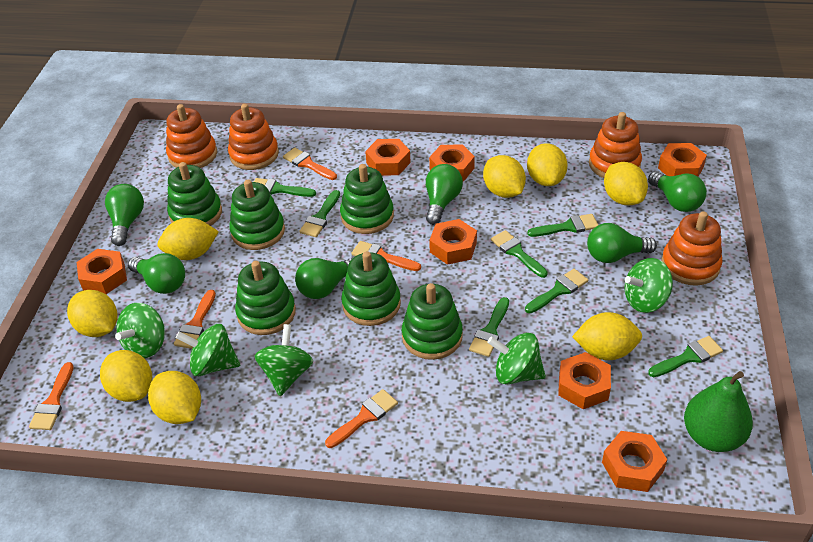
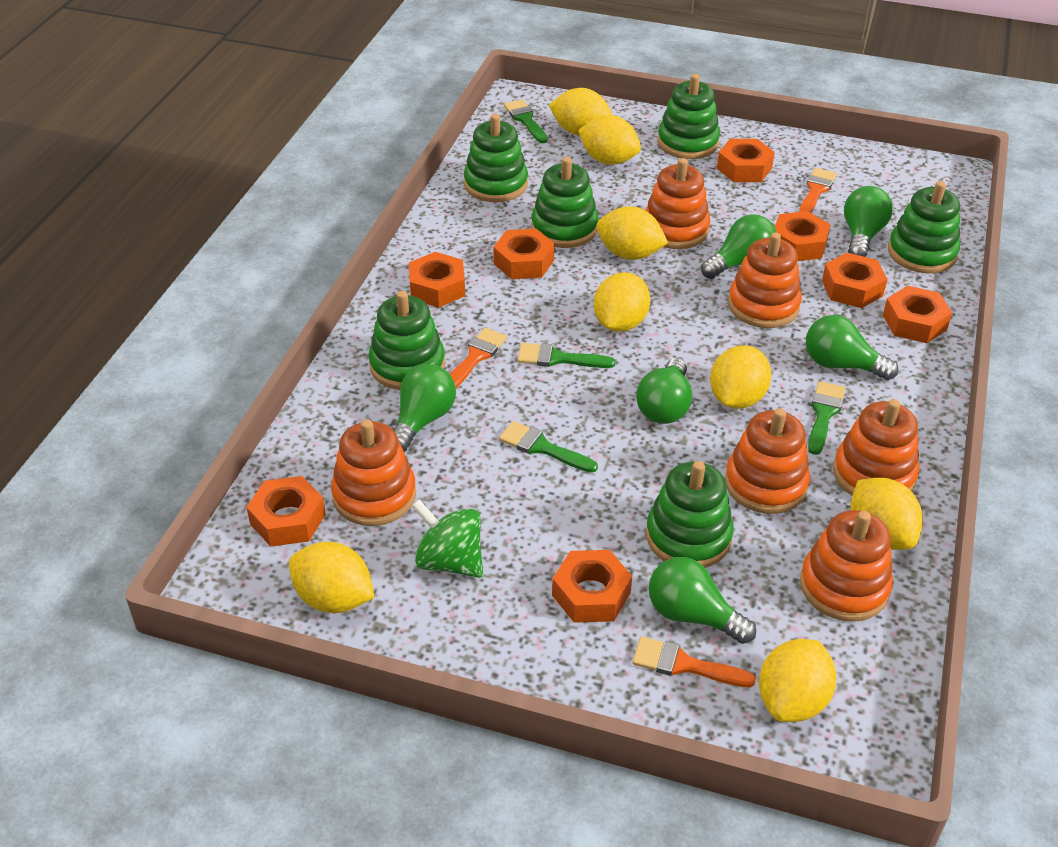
green brush: [254,178,316,197] [299,190,340,237] [469,297,509,357] [491,230,548,278] [525,269,588,313] [527,214,598,237] [648,336,723,377] = 7 -> [499,421,598,473] [504,99,548,143] [517,343,616,368] [808,381,845,455] = 4
green pear: [684,371,753,452] = 1 -> none = 0
green spinning top: [115,303,165,358] [176,324,240,376] [255,324,313,396] [487,333,546,385] [624,258,673,313] = 5 -> [412,499,483,578] = 1
orange brush: [29,362,74,430] [174,290,216,349] [283,148,337,180] [325,389,398,448] [351,241,421,271] = 5 -> [450,328,507,388] [632,636,756,688] [799,168,837,213] = 3
orange nut: [77,249,127,294] [365,139,411,176] [429,144,475,181] [429,219,477,265] [558,352,611,409] [602,431,667,492] [658,143,707,177] = 7 -> [246,476,326,547] [409,252,465,308] [493,229,555,279] [552,550,632,623] [717,139,775,182] [775,211,831,261] [822,253,887,308] [883,286,952,343] = 8
orange stacking toy: [166,104,217,168] [228,104,279,170] [589,112,642,178] [661,211,723,286] = 4 -> [331,419,416,526] [645,158,710,249] [725,408,810,514] [728,232,802,328] [800,510,893,621] [833,399,919,496] = 6

